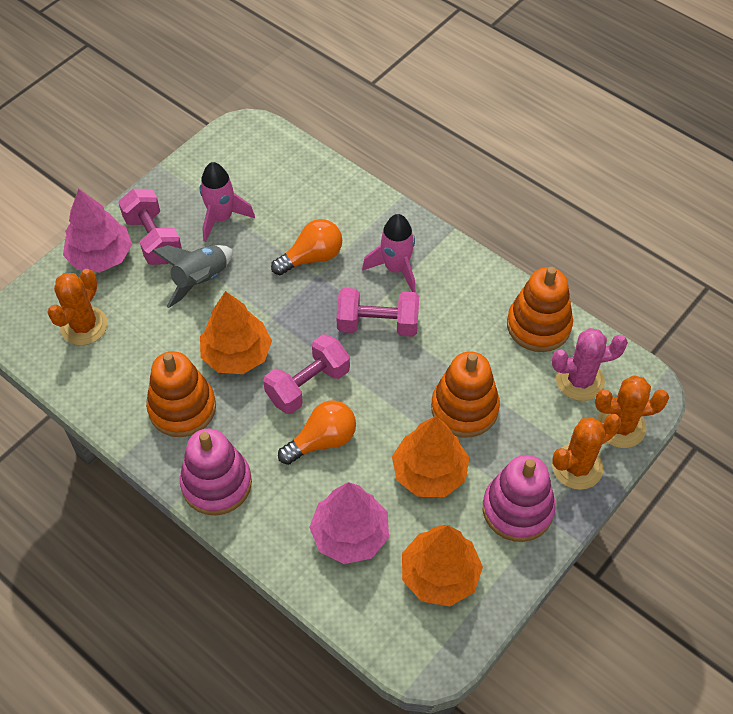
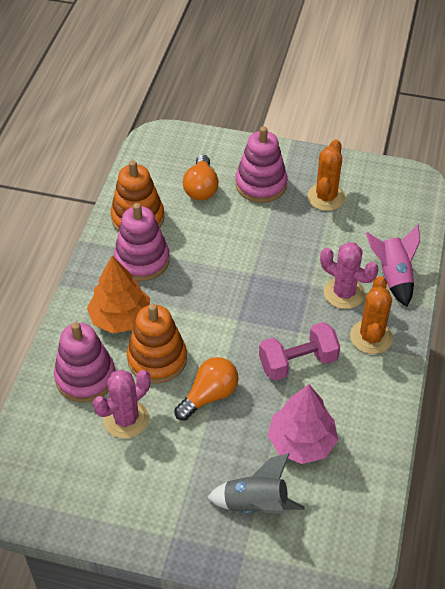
orange cactus: [47,269,108,345] [552,414,621,490] [595,375,669,448] = 3 -> [307,139,345,211] [350,276,393,354] = 2
orange stacking toy: [146,351,216,437] [431,352,500,437] [507,267,573,352] = 3 -> [111,160,165,232] [127,304,187,384] = 2
orange tree: [200,291,272,374] [392,416,469,497] [402,525,483,606] = 3 -> [87,255,150,333] = 1
pink cactus: [552,328,628,401] = 1 -> [93,370,150,439] [320,242,379,309] = 2
pink dumbbell: [118,189,182,265] [263,334,350,414] [336,288,419,337] = 3 -> [259,322,340,381] = 1
pink rocket: [200,162,255,242] [362,214,416,292] = 2 -> [366,225,420,307] = 1
pink stacking toy: [180,428,252,515] [483,455,556,542] = 2 -> [54,322,115,402] [114,203,170,281] [235,126,287,203] = 3
pink tree: [63,189,132,273] [309,482,389,564] = 2 -> [268,384,338,464] = 1

